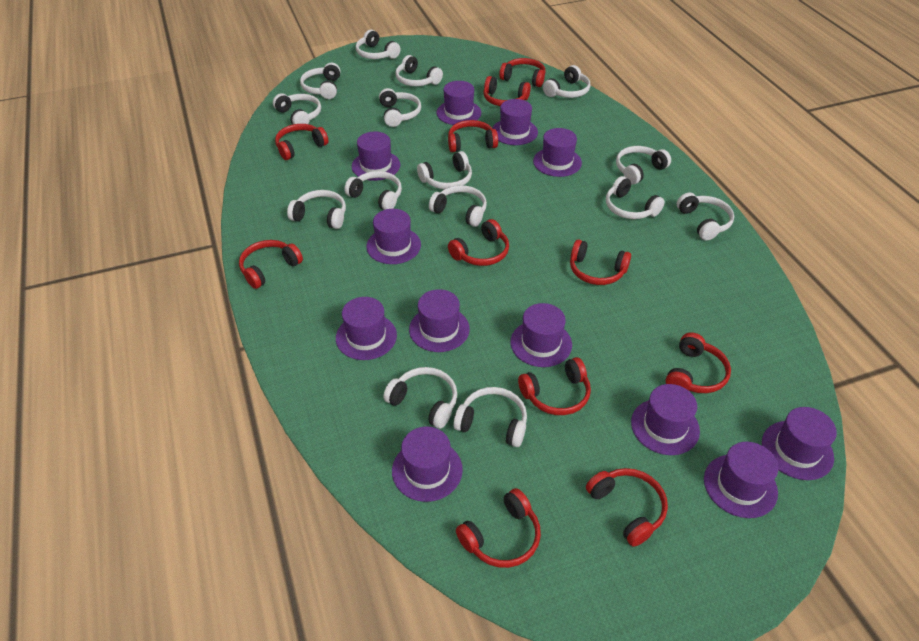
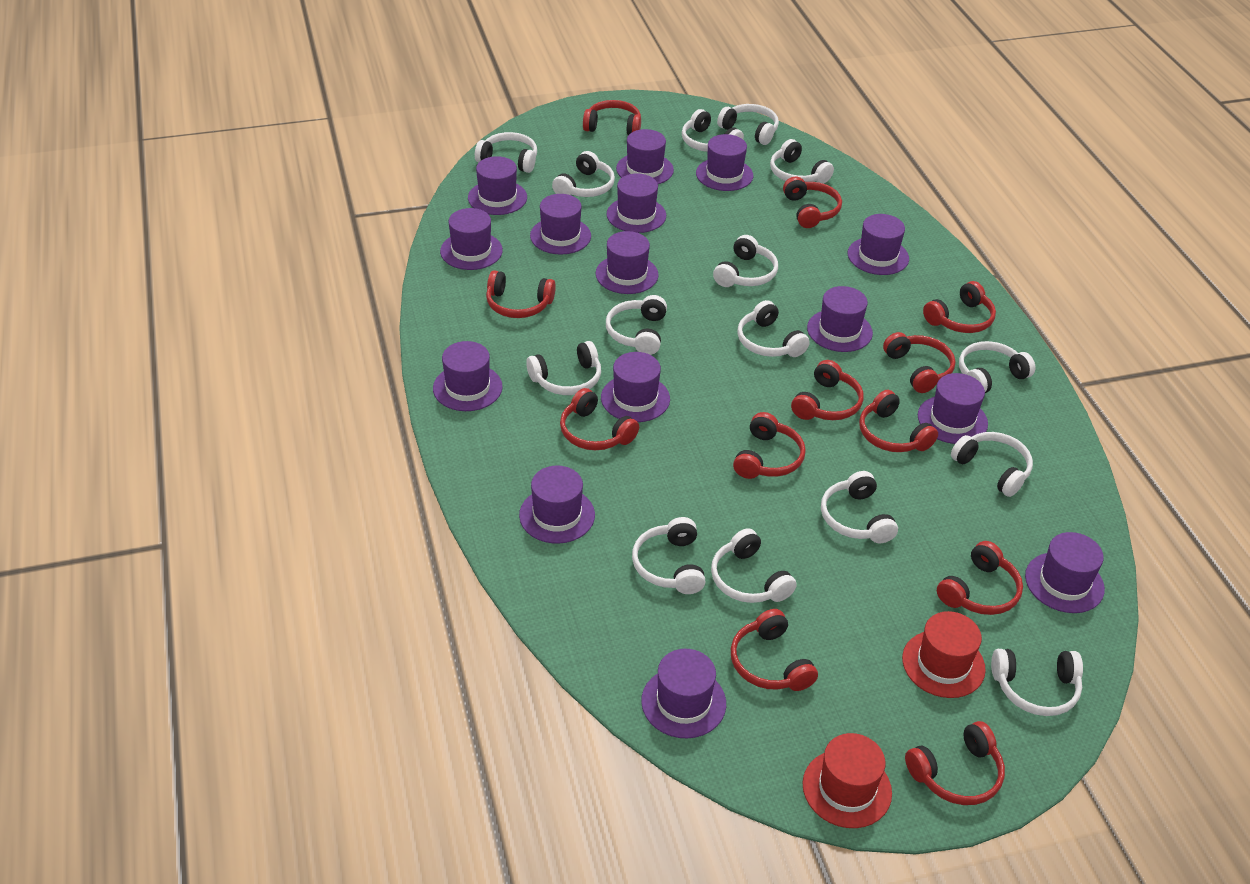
purple hat: [336,297,397,360] [352,132,400,181] [366,209,421,264] [392,426,463,502] [409,289,470,352] [437,81,481,125] [492,99,538,145] [510,303,572,367] [533,128,582,177] [631,384,700,455] [704,442,778,518] [762,407,837,480] = 12 -> [433,341,503,411] [440,208,503,270] [468,156,527,215] [519,466,595,544] [530,194,591,255] [596,231,659,294] [601,352,670,422] [606,174,666,233] [616,129,674,184] [641,649,726,738] [696,134,753,191] [807,286,873,352] [848,214,909,275] [918,373,988,444] [1025,532,1105,613] = 15
red hat: none = 0 -> [803,733,892,828] [902,611,986,698] = 2
red headphones: [239,240,303,289] [275,124,329,160] [448,120,498,152] [448,219,509,266] [456,488,541,568] [483,76,531,106] [499,58,546,87] [518,357,591,415] [570,239,631,285] [586,468,668,547] [666,332,731,393] = 11 -> [486,270,556,318] [560,388,639,450] [583,100,641,135] [731,609,818,691] [733,412,806,479] [783,177,842,228] [791,360,863,420] [859,390,938,452] [883,332,955,393] [905,721,1005,805] [923,281,996,333] [937,541,1023,615] = 12

